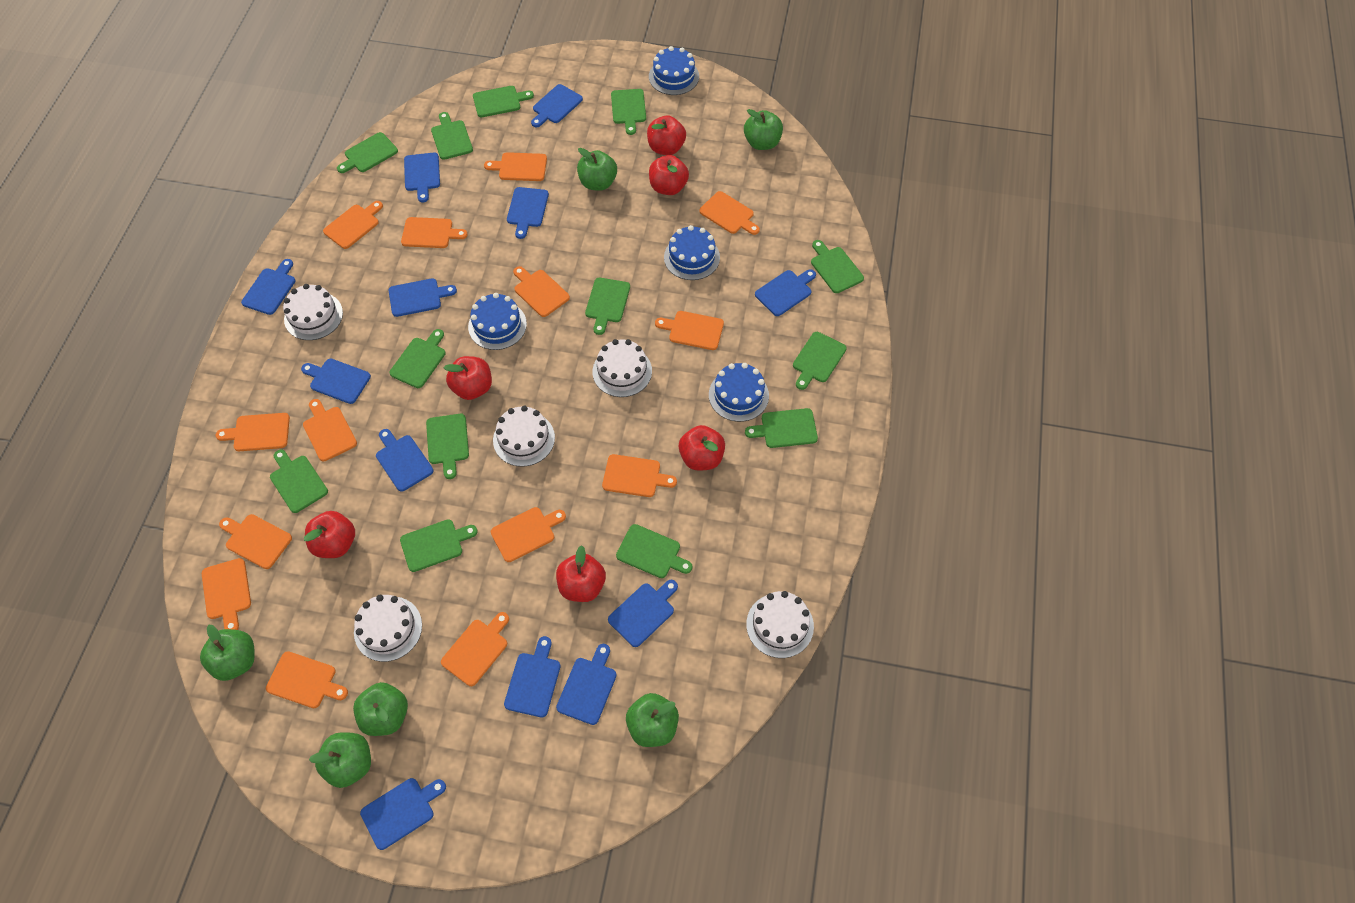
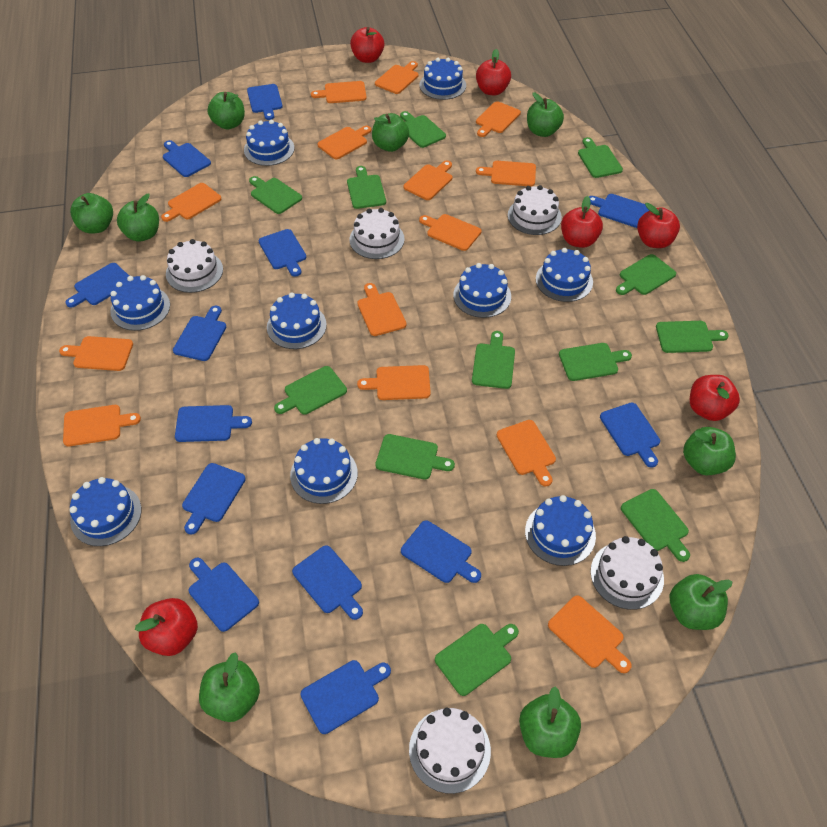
blue cake: [468,293,527,350] [649,46,699,95] [664,225,720,280] [709,363,769,422] = 4 -> [69,477,141,546] [110,275,170,331] [244,120,294,166] [267,292,327,349] [290,438,358,504] [420,58,466,100] [453,263,511,318] [525,495,596,566] [536,248,593,302] = 9
blue cutting board: [241,259,295,315] [301,359,371,404] [360,778,446,850] [376,429,434,492] [389,278,457,317] [404,153,440,202] [504,636,561,717] [507,187,549,239] [531,84,583,127] [556,644,616,725] [608,580,678,647] [755,269,816,316] = 12 -> [65,263,129,308] [163,140,211,177] [173,306,226,361] [175,405,252,442] [182,463,246,535] [188,558,259,632] [247,84,283,120] [259,229,306,277] [292,545,363,620] [300,660,391,734] [401,520,481,583] [589,194,650,228] [600,402,660,468] = 13
green apple: [200,625,255,681] [309,732,371,788] [353,682,408,736] [577,148,617,191] [626,693,679,747] [744,109,783,150] = 6 -> [70,193,113,234] [117,194,159,241] [199,652,260,722] [207,92,245,130] [372,113,409,152] [519,687,581,758] [527,92,564,137] [670,574,732,630] [683,427,736,475] = 9
green cutting board: [270,450,328,513] [337,132,398,173] [389,329,446,388] [400,519,478,572] [426,414,469,479] [431,112,473,160] [473,86,534,117] [585,278,630,335] [611,89,646,135] [616,524,693,578] [745,408,818,448] [793,332,847,390] [811,240,864,293] = 13 -> [249,176,302,214] [274,366,347,415] [347,166,386,209] [375,434,455,479] [400,111,446,148] [435,624,519,696] [472,331,515,389] [559,343,632,381] [578,137,623,178] [616,254,676,295] [621,489,690,562] [656,321,729,353] = 12

